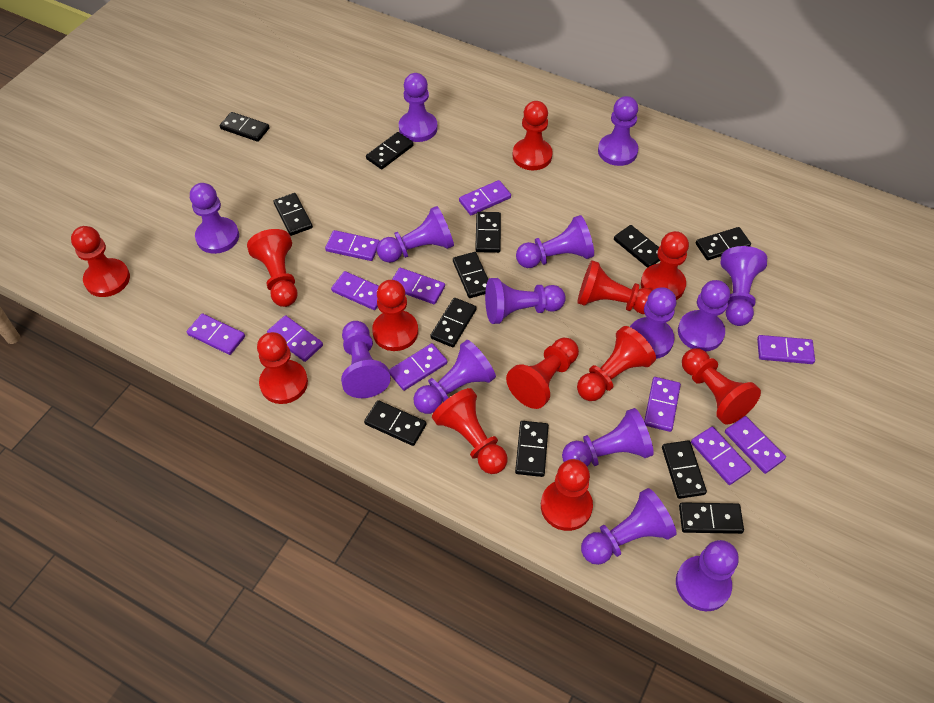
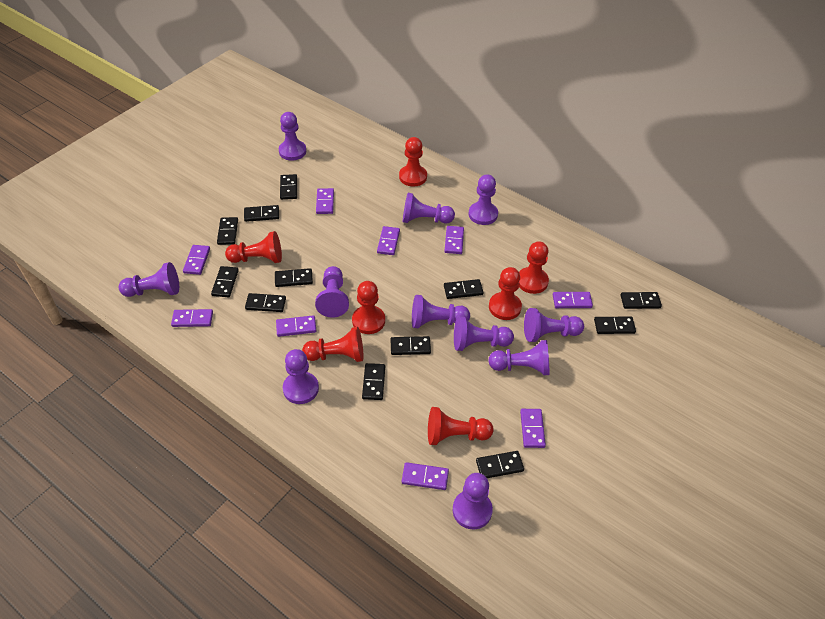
purple domino: [187,314,245,355] [267,315,323,362] [325,230,380,261] [331,271,379,310] [389,343,448,391] [392,268,445,304] [459,180,511,215] [644,377,681,432] [691,426,751,485] [725,416,786,474] [757,335,815,364] = 11 -> [171,309,213,327] [183,245,210,275] [276,315,316,337] [316,188,334,214] [377,226,400,255] [402,462,449,490] [444,226,464,254] [520,409,546,448] [553,292,593,308] = 9
purple pawn: [190,183,239,254] [341,321,391,398] [377,206,454,263] [399,73,438,142] [413,340,496,414] [485,278,566,324] [516,215,594,268] [562,408,654,467] [581,488,677,565] [598,96,638,166] [630,287,676,359] [676,540,739,611] [678,280,730,352] [721,246,767,326] = 14 -> [119,262,179,297] [279,112,306,161] [283,349,319,404] [315,266,349,318] [403,193,455,224] [412,295,470,328] [453,473,493,530] [454,316,514,351] [469,174,498,225] [488,340,550,375] [524,308,584,342] = 11
red pawn: [71,226,130,297] [247,229,297,307] [257,332,308,404] [372,280,418,351] [432,388,507,474] [506,338,579,409] [513,101,553,170] [541,459,593,531] [577,261,653,314] [577,326,656,401] [641,231,689,300] [682,348,761,424] = 12 -> [225,231,282,263] [302,327,363,362] [352,281,385,334] [399,137,427,187] [428,407,494,445] [489,267,522,320] [519,241,549,294] = 7

